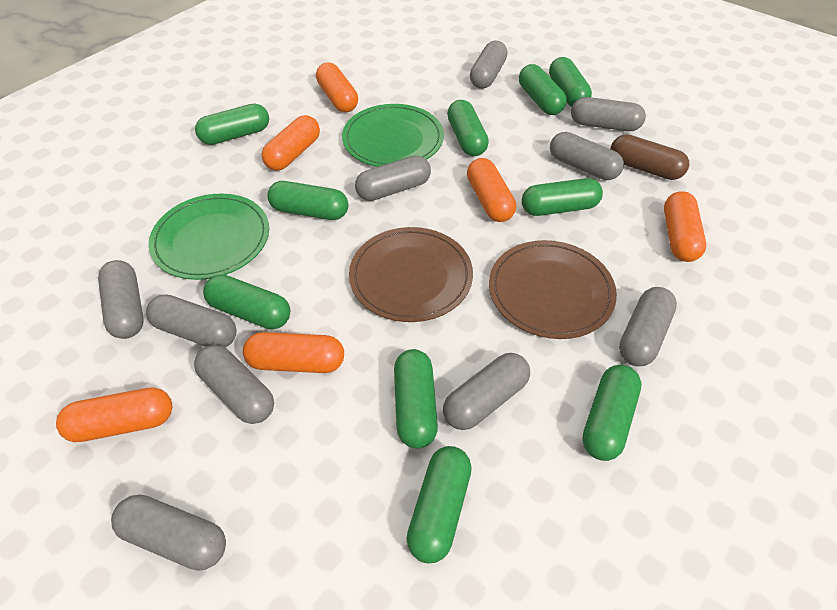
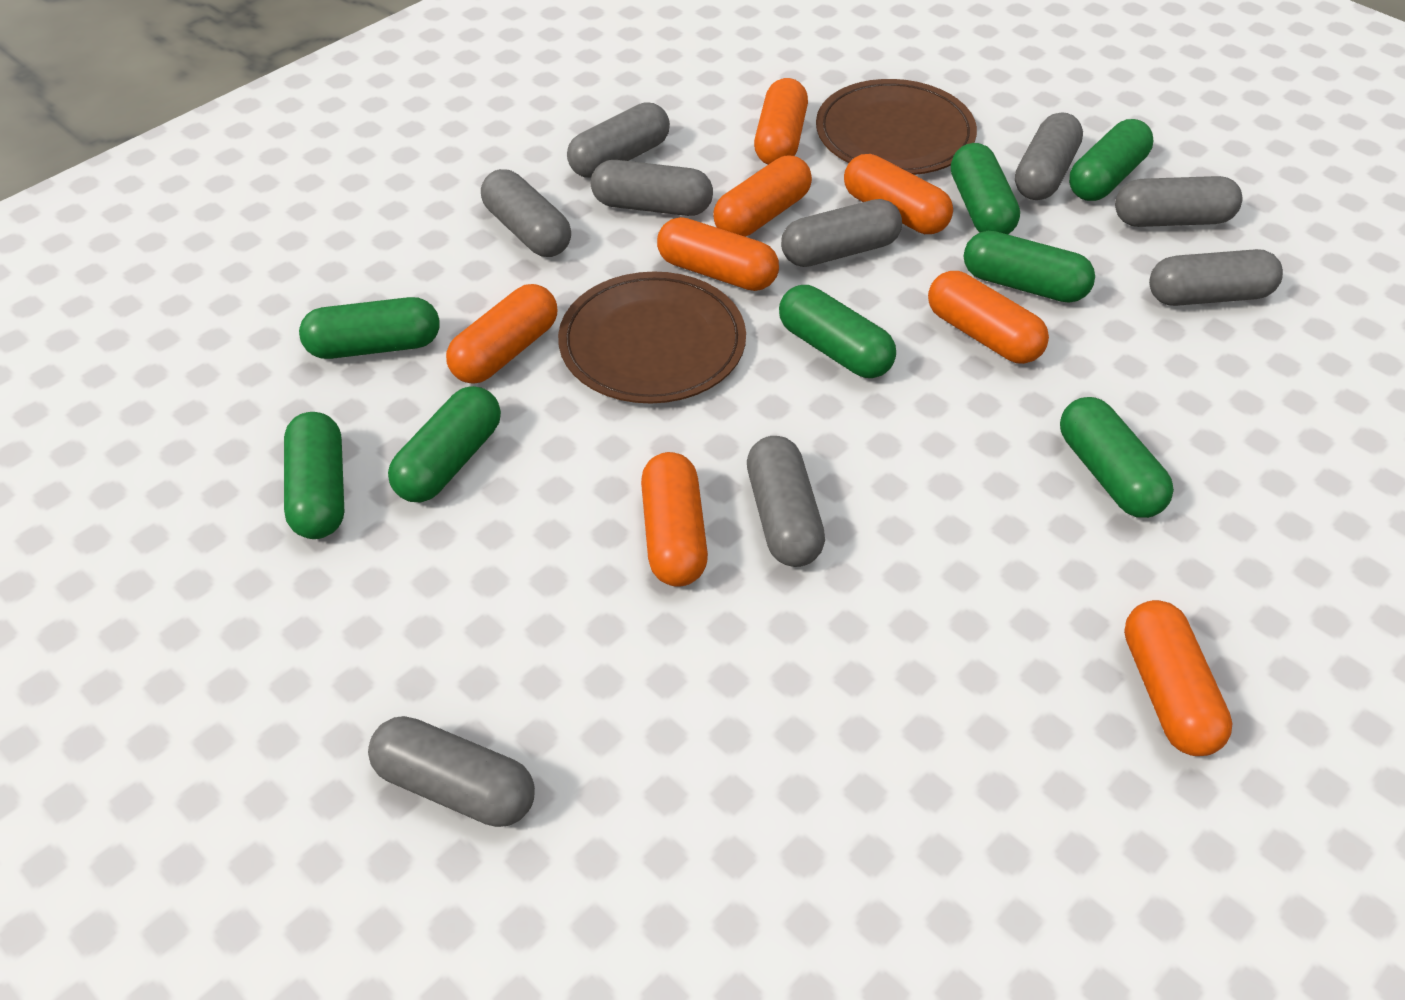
brown capsule: [610,134,689,180] = 1 -> none = 0
green capsule: [195,104,269,145] [203,275,290,329] [267,181,348,220] [394,349,438,448] [407,446,472,563] [447,100,489,156] [519,64,567,115] [521,178,603,216] [549,57,592,107] [582,365,642,461] = 10 -> [284,412,344,539] [299,297,440,359] [388,386,501,502] [779,285,896,378] [951,143,1020,234] [964,231,1095,303] [1060,397,1174,518] [1069,119,1153,201] = 8
green plate: [148,194,269,280] [342,104,444,167] = 2 -> none = 0
grey capsule: [98,260,144,339] [111,494,226,571] [146,294,237,348] [194,345,274,424] [355,155,431,201] [443,353,530,430] [470,41,508,89] [550,132,624,180] [571,97,646,131] [619,287,677,366] = 10 -> [368,716,535,827] [481,169,571,257] [567,102,670,178] [591,160,713,216] [747,436,825,567] [781,199,902,267] [1015,112,1083,200] [1115,176,1242,227] [1149,249,1283,306] = 9
orange capsule: [56,387,172,442] [243,332,344,373] [262,115,320,171] [316,62,358,112] [467,158,516,222] [664,191,706,262] = 6 -> [446,284,557,384] [641,452,708,587] [657,217,779,291] [713,156,812,237] [754,78,808,165] [844,154,953,234] [928,271,1049,364] [1124,600,1233,756] = 8

